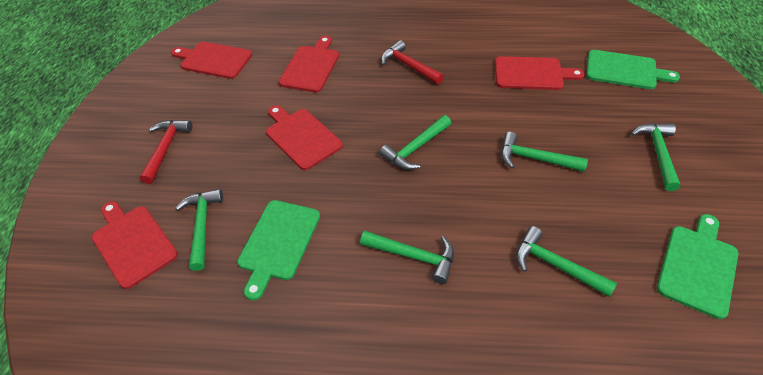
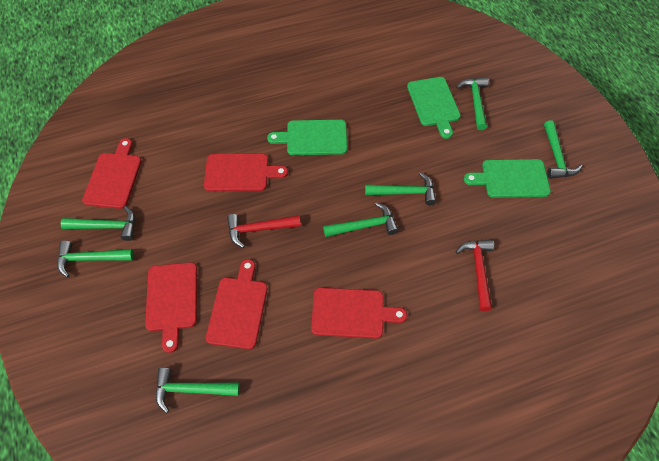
green hammer: [176,189,223,271] [360,231,454,284] [380,115,451,170] [501,132,588,172] [516,226,617,297] [631,123,680,191] = 6 -> [57,241,134,277] [61,206,135,241] [155,368,240,413] [323,202,399,237] [365,173,436,205] [456,77,489,130] [544,120,582,179] = 7

